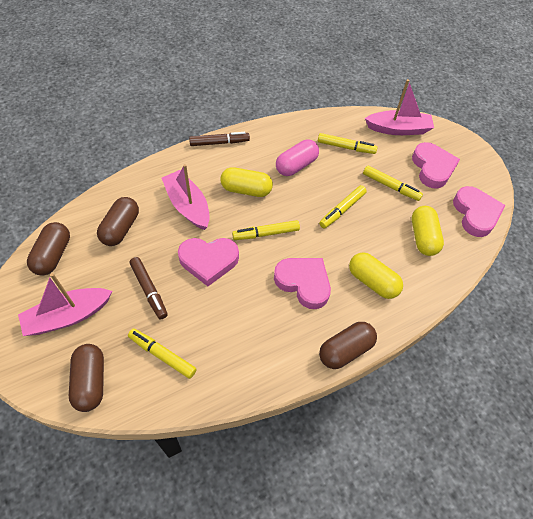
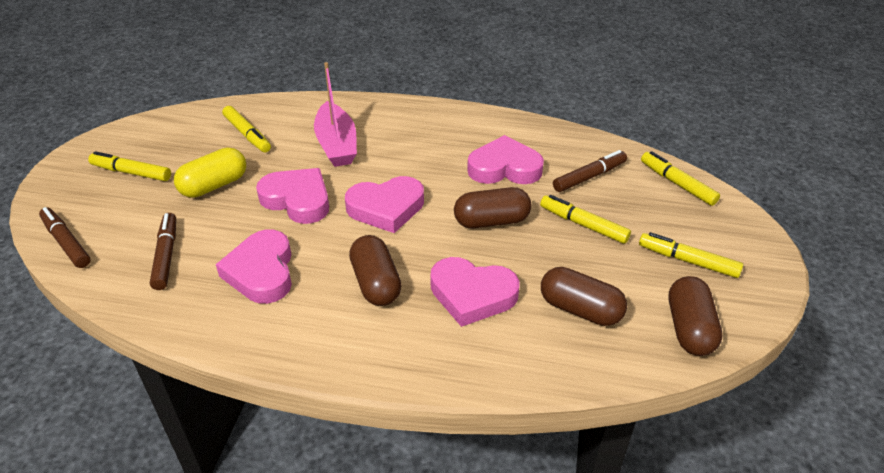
brown marker: [129,257,168,319] [189,132,250,146] = 2 -> [39,207,91,268] [150,213,176,290] [553,150,627,192] = 3
pink boat: [18,273,112,336] [162,164,210,230] [365,79,434,135] = 3 -> [314,62,357,167] = 1
pink capsule: [276,140,319,176] = 1 -> none = 0
pink heart: [178,238,239,286] [274,258,331,309] [412,142,460,189] [453,186,505,237] = 4 -> [216,229,292,304] [256,168,329,224] [345,176,424,233] [430,257,520,327] [467,135,544,184] = 5
yellow capsule: [220,167,273,197] [349,253,403,299] [412,206,444,256] = 3 -> [174,147,246,198] = 1

